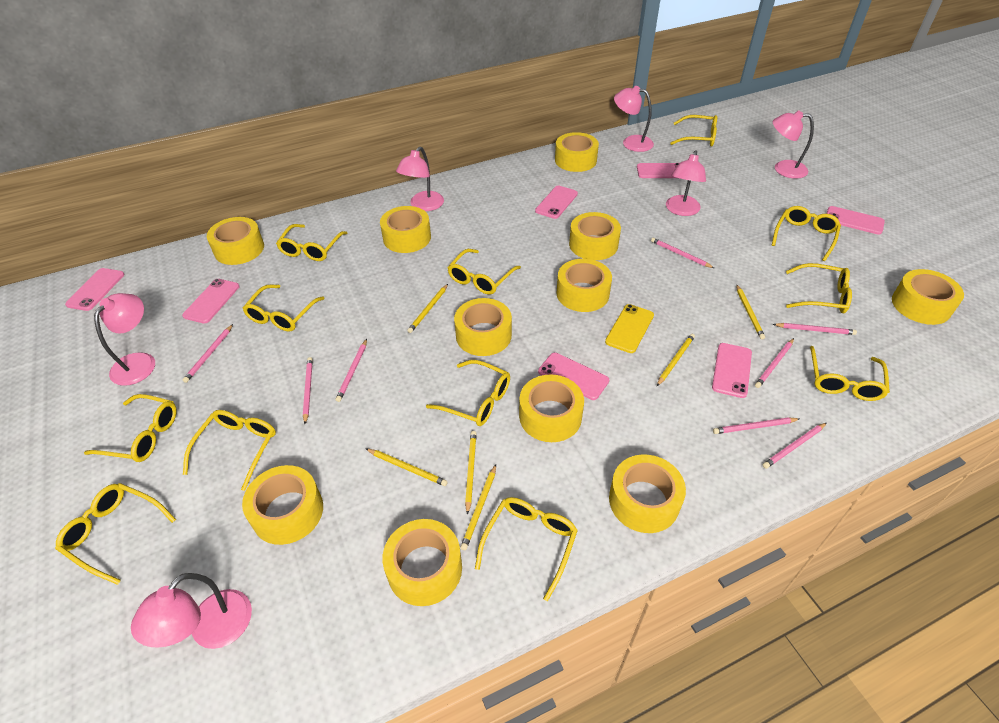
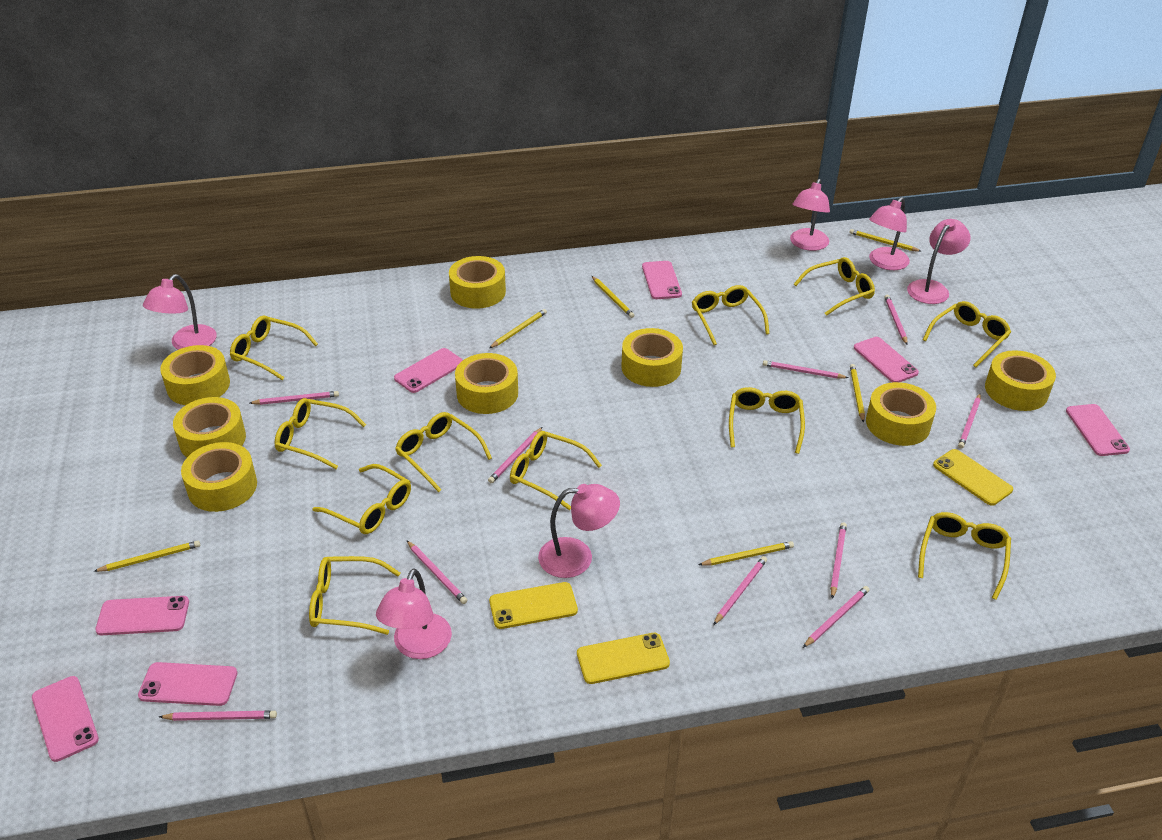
pink pencil: [182,324,233,383] [303,357,313,424] [336,339,367,402] [651,238,714,268] [713,417,799,434] [755,338,794,388] [763,423,826,469] [773,323,857,335] = 8 -> [159,711,277,721] [250,391,339,405] [406,540,467,604] [488,427,542,483] [713,556,767,625] [763,360,848,379] [803,586,870,648] [830,522,847,599] [884,295,908,344] [958,394,981,449] = 10
yellow glasses: [55,483,176,585] [84,394,177,462] [183,410,276,491] [242,285,325,332] [276,224,347,261] [426,360,510,426] [447,249,521,295] [475,497,578,601] [670,115,717,147] [772,206,841,261] [786,263,852,313] [810,346,890,401] = 12 -> [230,315,318,380] [274,398,366,469] [309,556,400,635] [312,464,411,534] [395,412,492,492] [510,431,602,510] [692,285,769,345] [729,387,805,454] [794,257,875,316] [918,512,1011,600] [923,301,1011,368] = 11
yellow phone: [605,304,654,353] = 1 -> [489,582,578,629] [577,633,670,684] [933,449,1013,506] = 3
yellow tape: [207,217,264,265] [242,465,323,545] [380,206,431,253] [382,519,462,606] [454,298,512,356] [519,374,584,442] [555,132,599,172] [557,259,612,312] [569,212,621,260] [609,455,686,533] [892,269,964,325] = 11 -> [160,345,230,405] [173,397,246,457] [181,442,257,512] [449,256,506,309] [455,353,518,414] [621,328,683,387] [866,382,936,446] [985,350,1056,411] = 8

